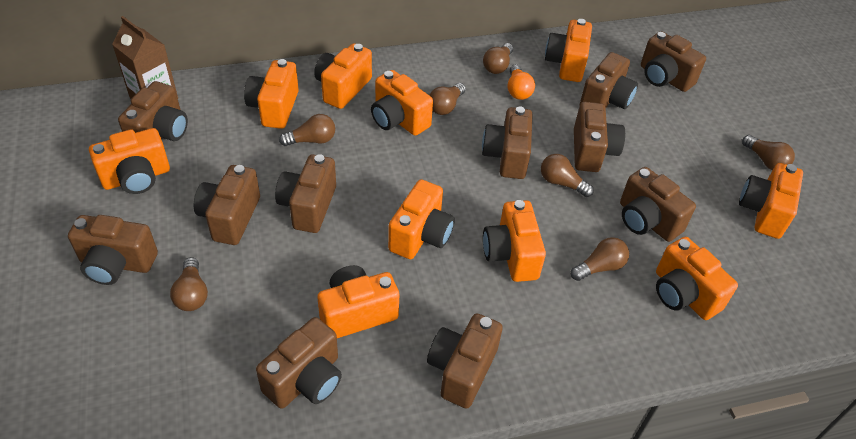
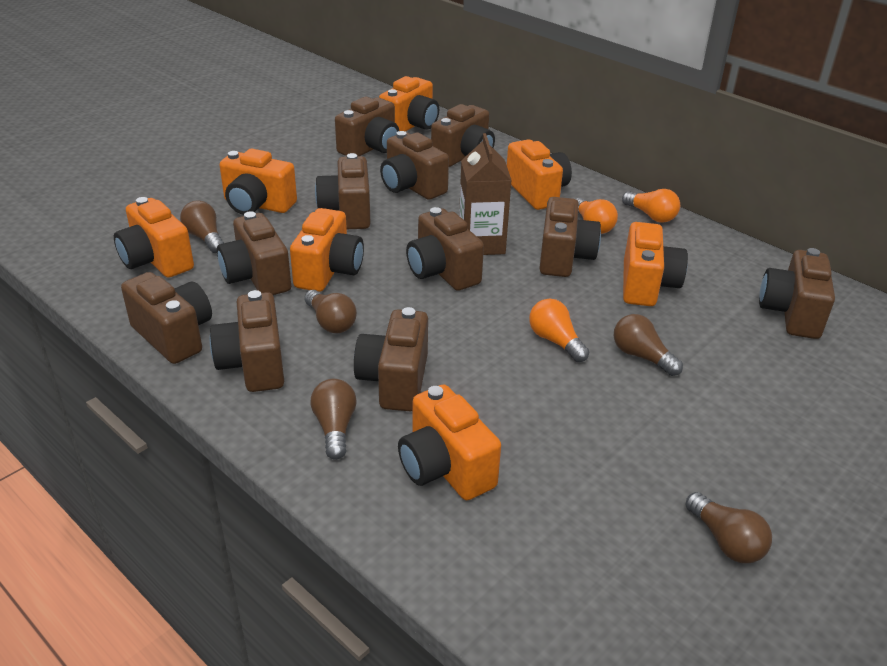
brown light bulb: [170,257,208,311] [279,114,335,146] [429,83,466,115] [483,43,513,74] [541,154,594,197] [571,237,629,281] [742,135,795,170] = 7 -> [180,201,224,253] [304,290,357,333] [311,379,357,460] [614,314,683,376] [686,492,772,563] = 5
orange camera: [89,128,170,194] [244,59,299,129] [314,44,372,109] [317,265,399,338] [371,70,433,136] [388,180,455,259] [483,200,546,282] [545,19,592,82] [656,237,738,320] [739,163,803,239] = 10 -> [114,197,194,278] [220,149,297,215] [290,208,364,292] [379,76,439,132] [398,384,501,500] [507,139,572,210] [623,222,688,306] = 7
orange light bulb: [508,64,535,100] = 1 -> [529,299,589,362] [576,198,618,234] [622,189,680,223] = 3

